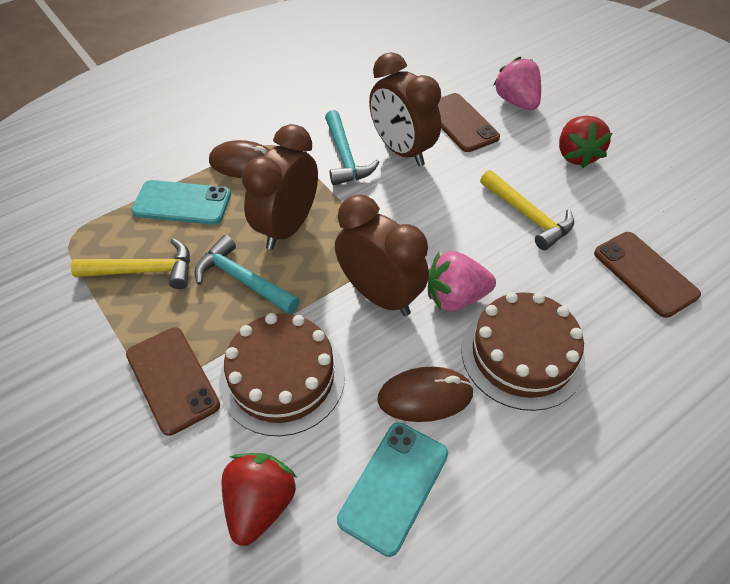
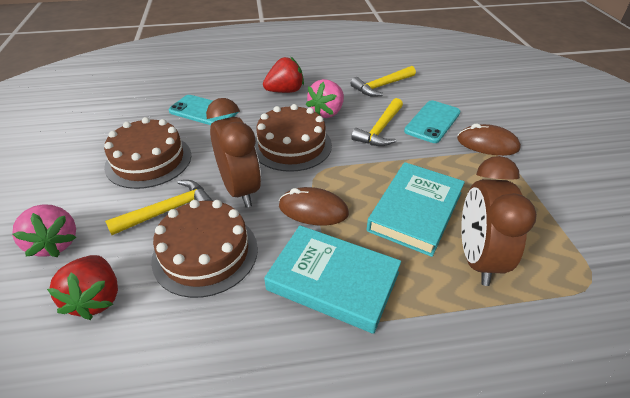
brown cake: [219,313,345,436] [462,292,585,411] = 2 -> [104,117,191,189] [151,200,258,298] [255,104,332,172] = 3
brown clock: [241,124,318,250] [335,195,429,316] [369,52,441,167] = 3 -> [206,98,261,208] [461,156,537,286] = 2
brown phone: [126,327,220,436] [438,93,500,152] [594,232,701,318] = 3 -> none = 0
turquoise book: none = 0 -> [264,225,401,334] [366,162,465,257] = 2
turquoise hammer: [194,235,300,314] [325,110,379,185] = 2 -> none = 0
yellow hammer: [71,238,190,289] [480,170,574,250] = 2 -> [105,180,213,235] [350,66,416,97] [351,98,403,146] = 3

